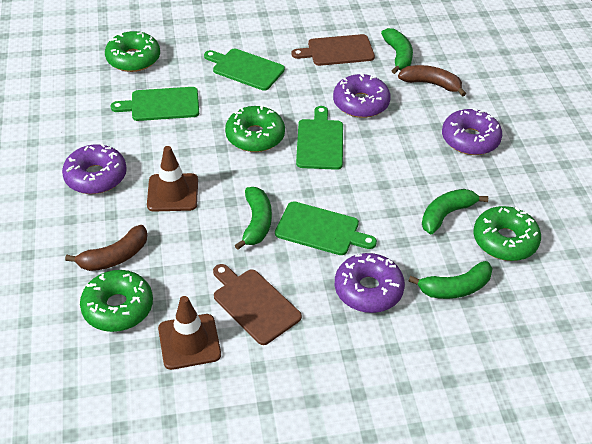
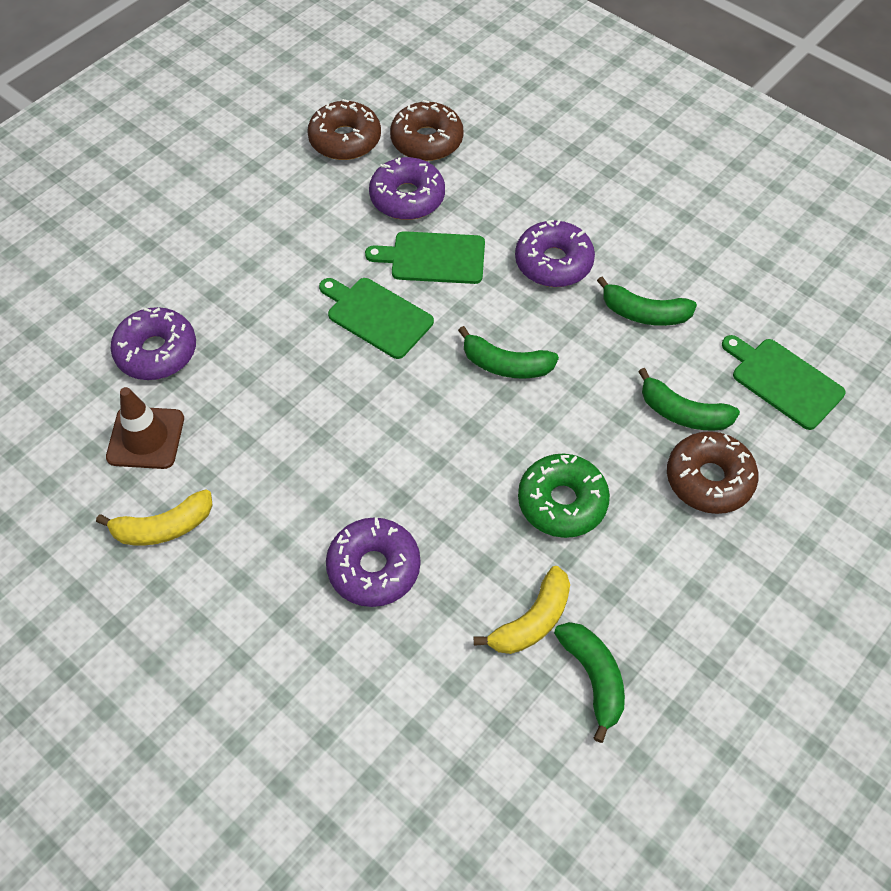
brown banana: [65,225,147,271] [398,65,466,97] = 2 -> none = 0
brown cutting board: [213,264,302,345] [292,34,375,66] = 2 -> none = 0
brown donut: none = 0 -> [307,99,381,160] [390,100,464,161] [667,431,758,514] = 3
brown traffic cone: [147,146,198,211] [158,296,221,370] = 2 -> [106,387,184,469] = 1
green cutting board: [111,87,199,121] [204,49,285,91] [275,201,377,255] [296,106,343,170] = 4 -> [319,278,434,359] [365,231,485,284] [722,335,845,430] = 3
green donut: [80,270,153,332] [105,31,160,72] [225,104,285,152] [474,206,541,261] = 4 -> [518,454,610,538] = 1
yellow banana: none = 0 -> [96,489,213,545] [474,566,570,654] = 2

